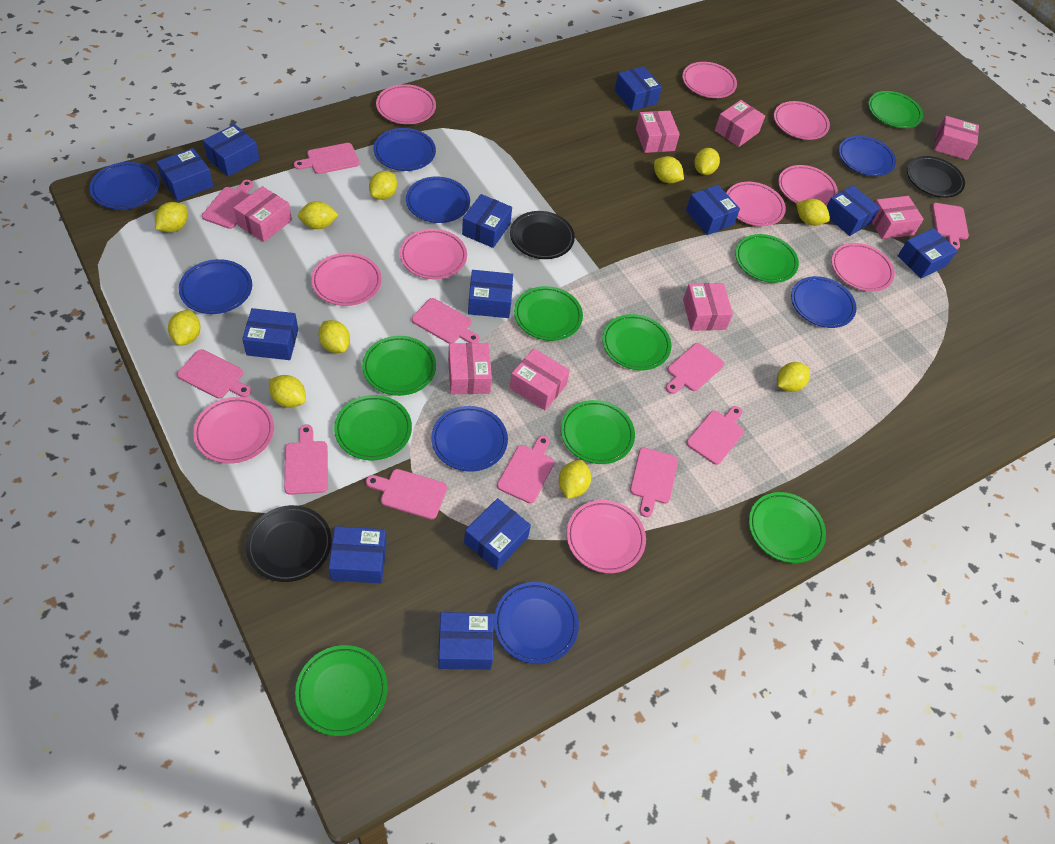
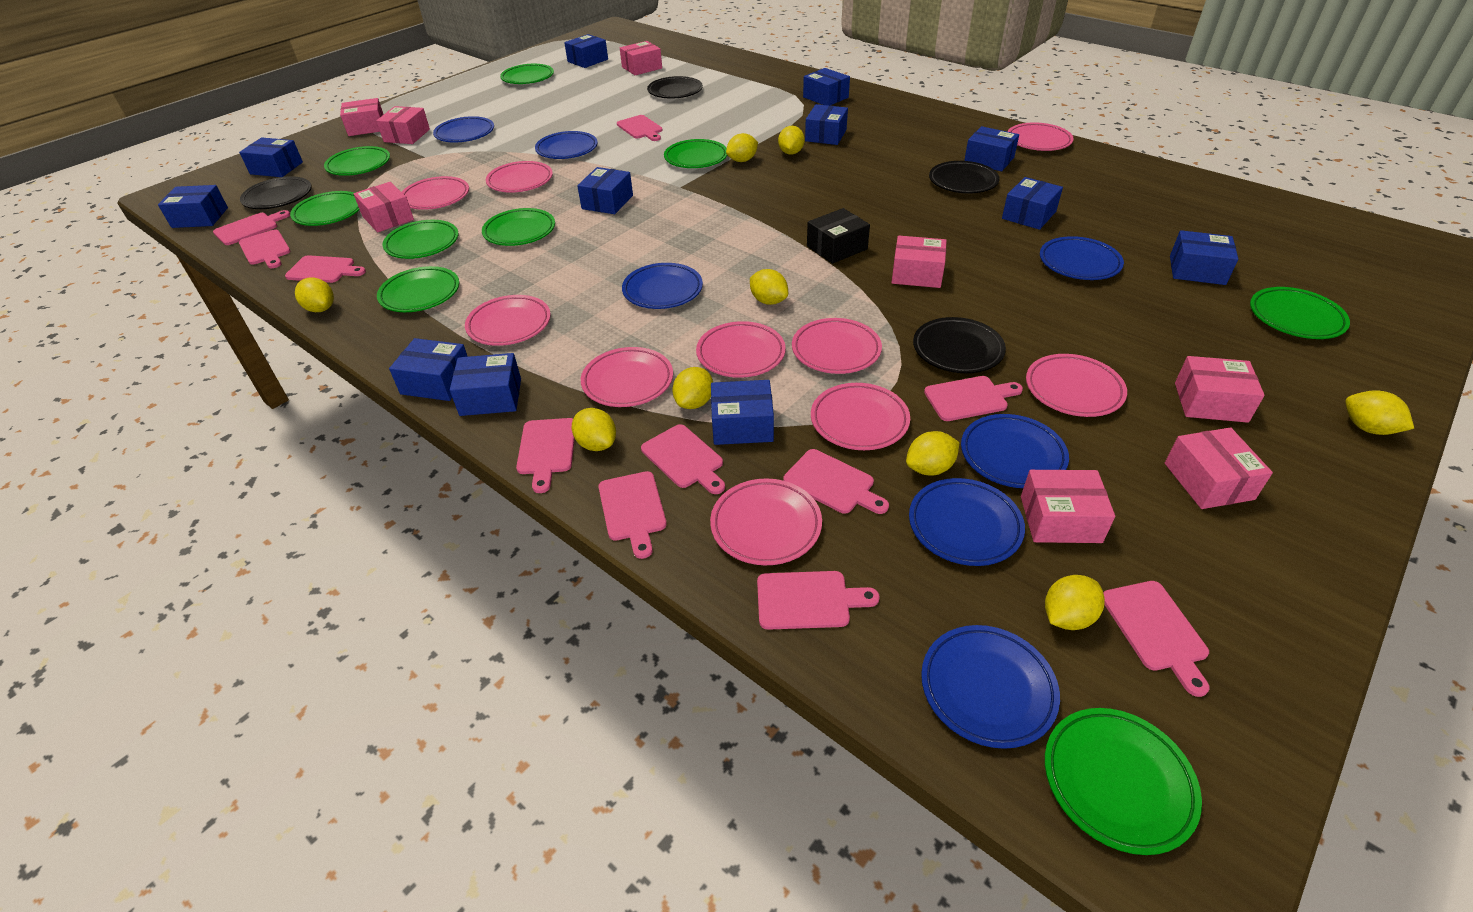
black box: none = 0 -> [807,208,870,264] = 1
black plate: [246,505,332,582] [510,211,575,259] [907,156,965,198] = 3 -> [240,176,312,209] [647,76,703,99] [913,317,1006,373] [929,161,1000,193] = 4
blue plate: [89,162,160,210] [179,259,252,314] [373,128,436,171] [406,176,470,223] [431,406,508,472] [494,582,579,664] [791,276,856,328] [839,136,896,176] = 8 -> [433,116,494,142] [535,131,598,159] [622,263,703,309] [909,478,1025,566] [921,625,1060,749] [961,414,1069,488] [1040,236,1124,280] = 7
yellow lemon: [155,202,187,232] [168,310,201,346] [269,375,306,408] [298,201,338,229] [318,320,350,353] [369,171,397,200] [559,460,591,499] [654,156,684,183] [695,148,720,175] [777,362,810,392] [796,199,830,226] = 11 -> [295,278,334,312] [572,408,616,451] [672,367,713,409] [726,133,758,162] [750,269,788,305] [778,126,805,155] [906,431,959,475] [1045,575,1105,630] [1345,390,1414,435] = 9

